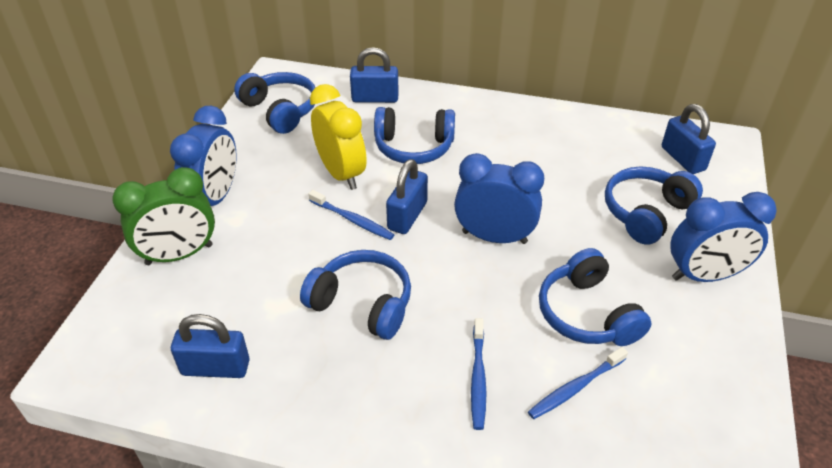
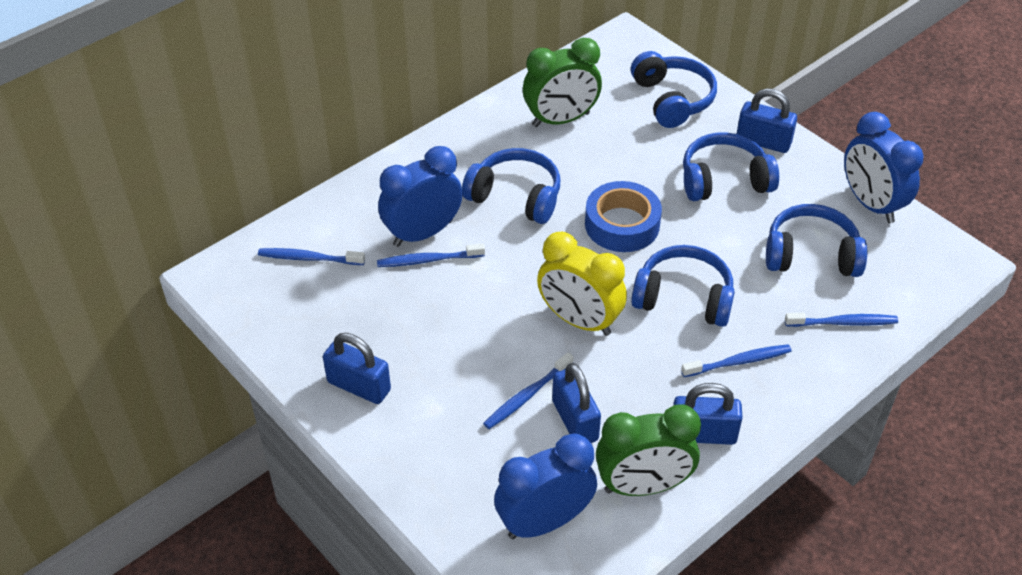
blue tape: none = 0 -> [585,181,662,252] = 1
blue toothbrush: [308,190,394,240] [471,318,486,430] [528,347,628,419] = 3 -> [258,248,365,265] [377,243,485,267] [483,352,574,429] [681,344,792,377] [785,313,898,327] = 5
green clock: [112,167,215,265] = 1 -> [523,38,602,127] [596,405,701,496] = 2

